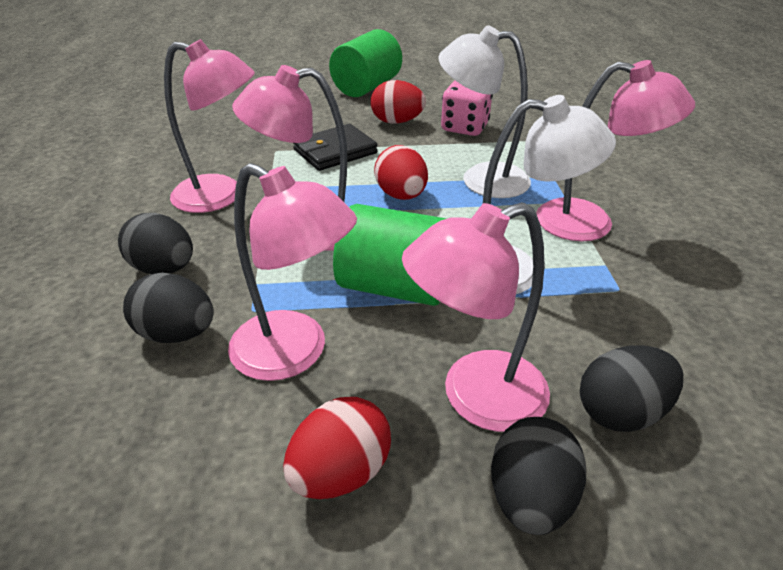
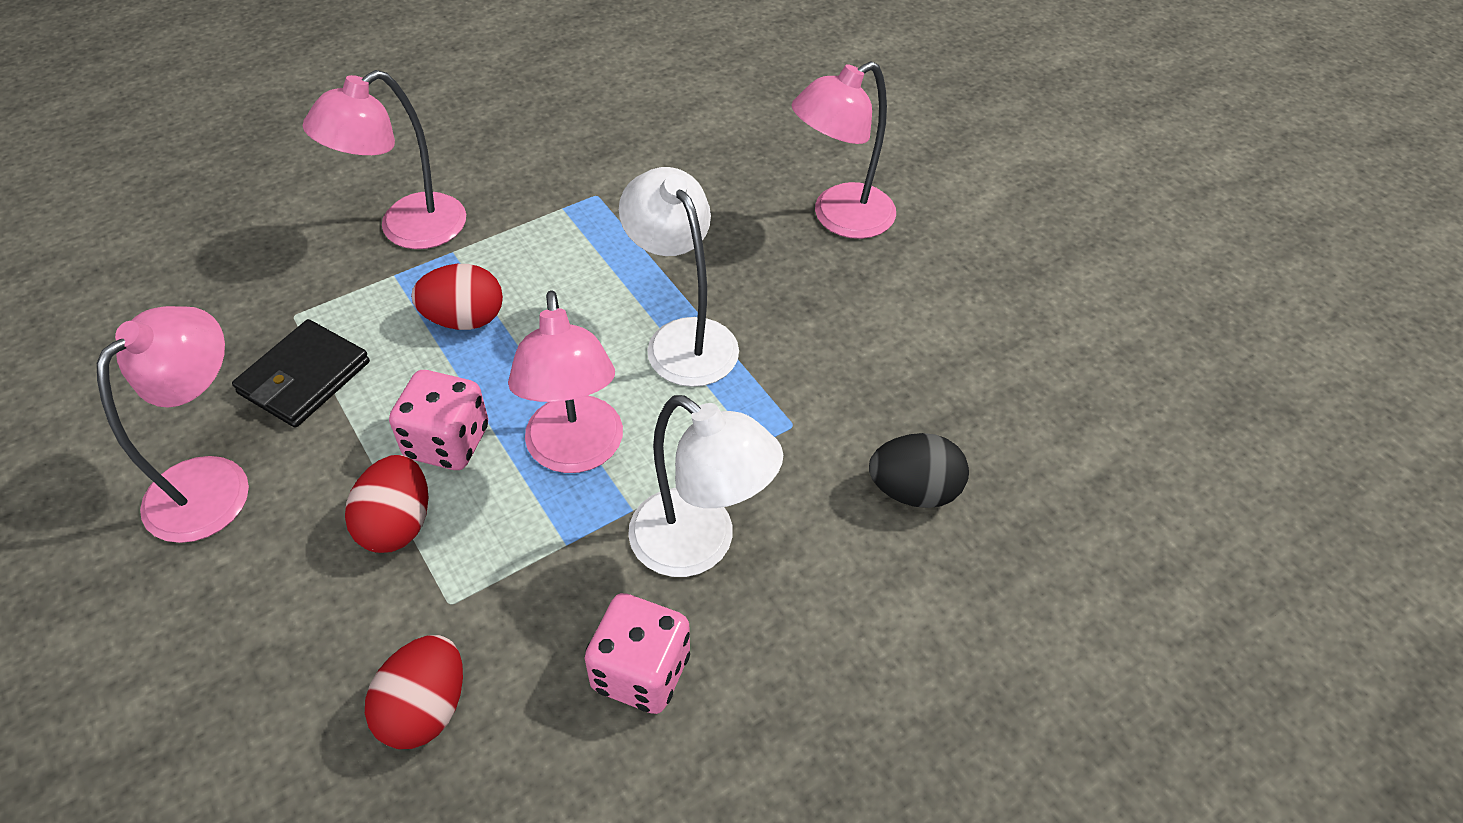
black egg: [118,213,193,274] [123,273,214,343] [491,417,586,535] [580,345,683,432] = 4 -> [869,433,969,508] = 1
green cylinder: [329,29,402,97] [333,204,447,306] = 2 -> none = 0
pink dice: [441,80,493,136] = 1 -> [389,370,488,470] [585,593,690,714] = 2
pink lamp: [164,39,255,213] [228,163,357,381] [232,65,347,251] [402,202,550,432] [536,60,695,241] = 5 -> [97,306,249,543] [303,70,466,249] [508,290,623,473] [791,61,896,239] = 4

